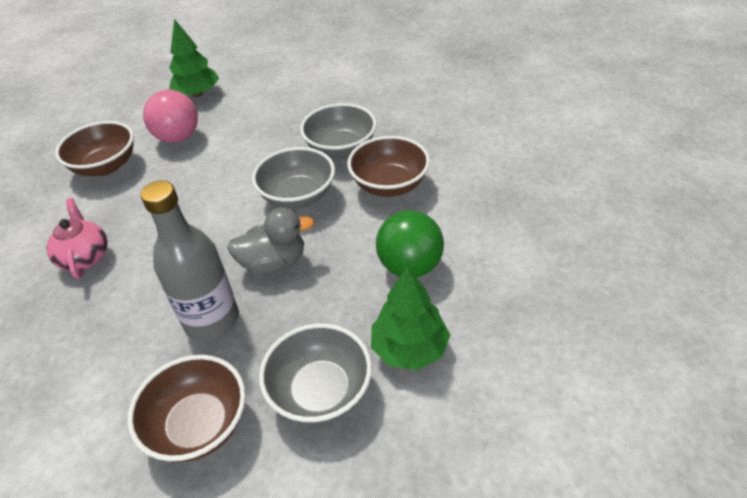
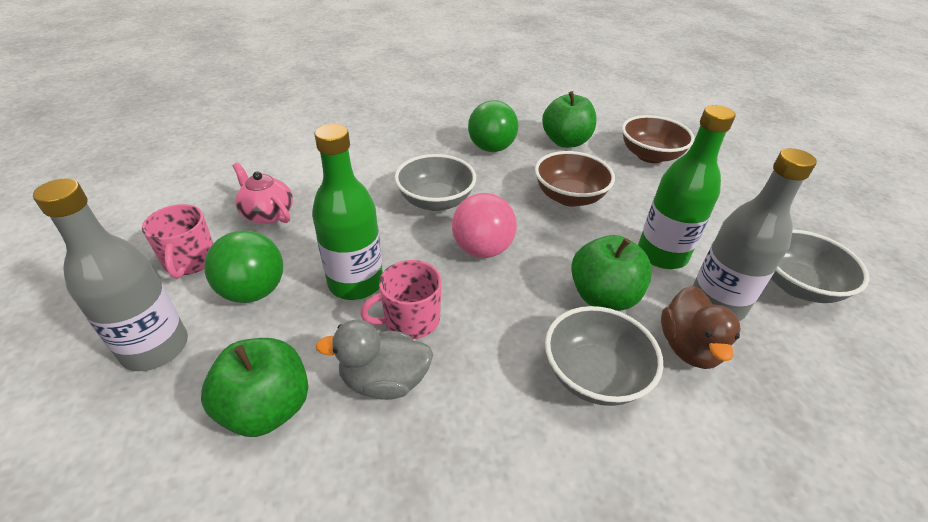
brown bowl: [55,121,134,176] [128,355,246,462] [347,136,430,197] = 3 -> [535,151,615,207] [622,115,695,163] = 2
brown duck: none = 0 -> [661,286,741,369] = 1
green apple: none = 0 -> [201,338,308,437] [542,91,596,148] [571,235,652,311] = 3
green ball: [376,210,444,278] = 1 -> [204,230,283,303] [468,100,518,152] = 2
green bottle: none = 0 -> [312,124,383,300] [638,105,736,269] = 2
green tree: [169,19,219,97] [371,266,450,370] = 2 -> none = 0
grey bottle: [141,180,239,341] = 1 -> [33,178,188,371] [692,148,817,321] = 2
pink mug: none = 0 -> [142,204,213,279] [360,260,442,339] = 2

